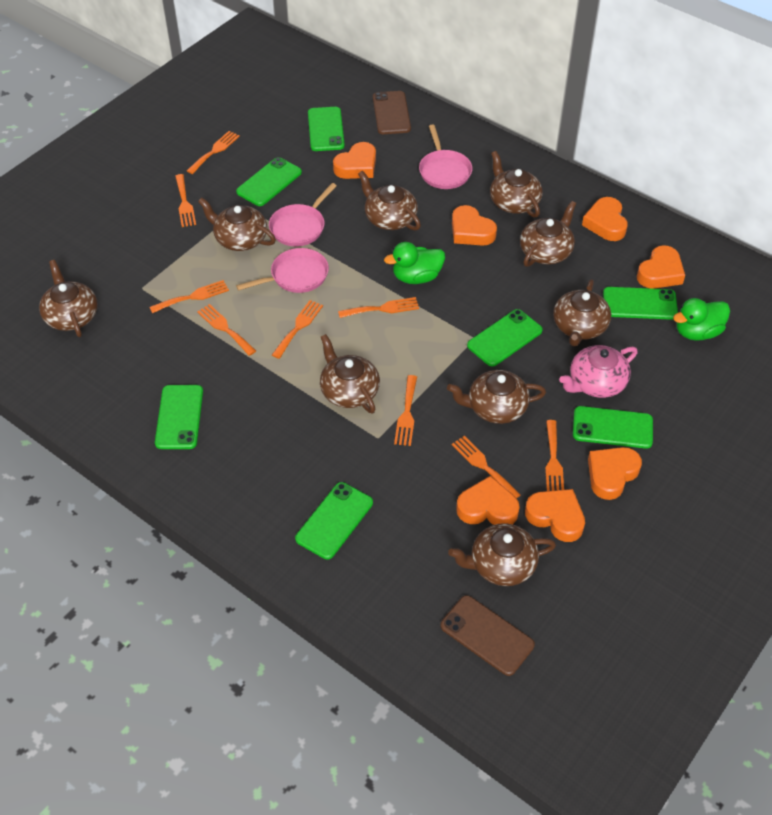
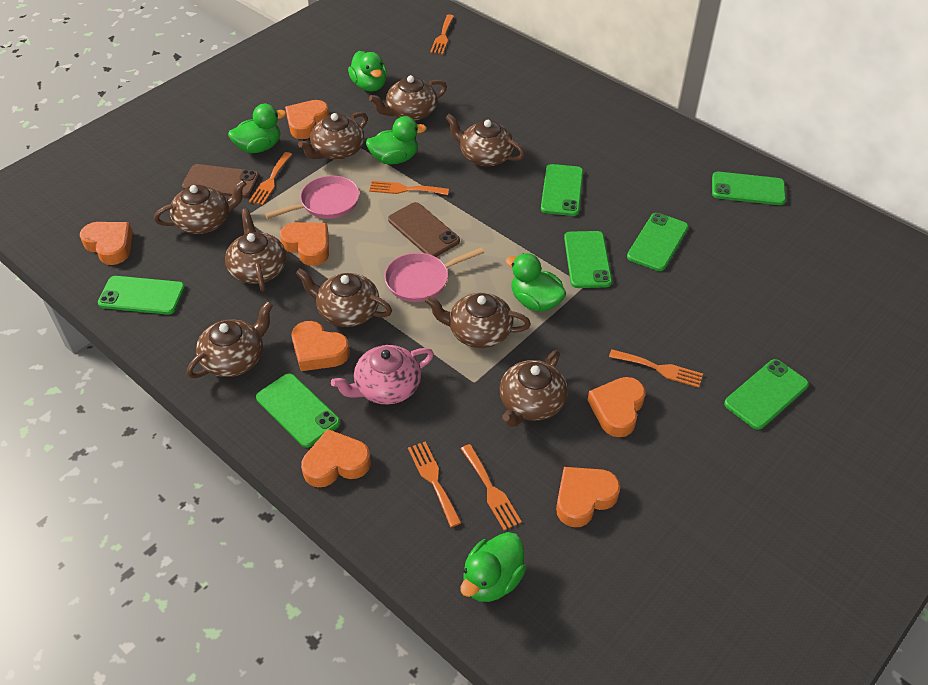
green duck: [384,242,445,284] [673,298,730,341] = 2 -> [228,104,286,153] [348,51,387,91] [366,116,427,164] [461,532,526,602] [505,253,566,312] = 5
orange fork: [150,280,229,313] [175,174,196,227] [187,131,240,174] [197,304,256,356] [272,300,323,359] [338,297,419,318] [394,375,417,446] [452,436,520,499] [545,420,564,491] = 9 -> [249,152,292,205] [369,181,449,195] [408,442,462,527] [430,14,454,54] [461,444,522,531] [609,349,703,388] = 6
pink pan: [236,248,329,293] [269,183,337,246] [419,125,472,189] = 3 -> [265,176,359,219] [384,248,484,302] = 2

